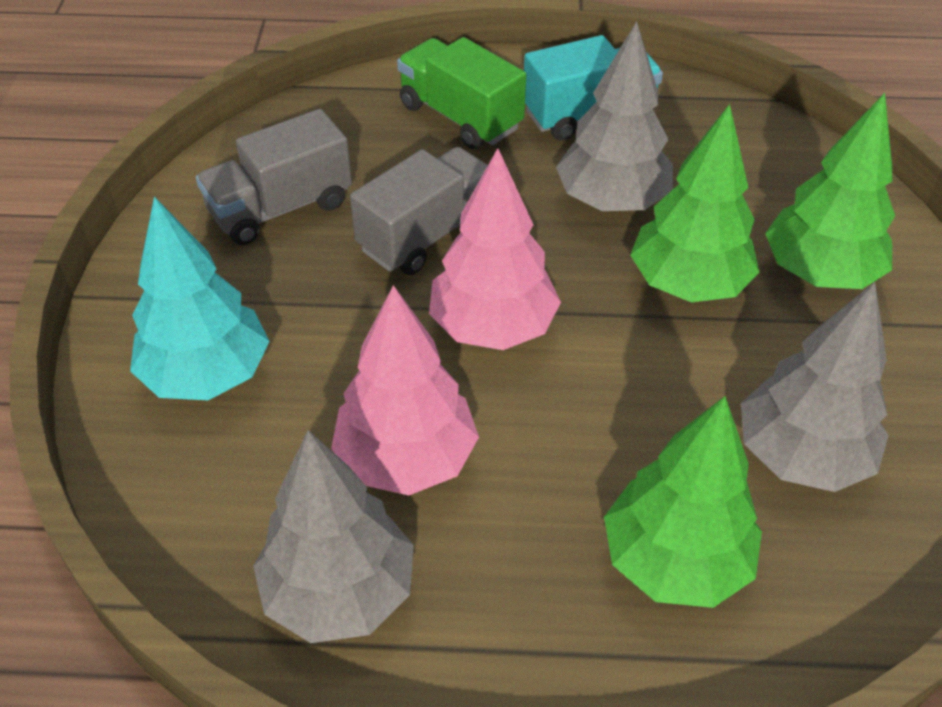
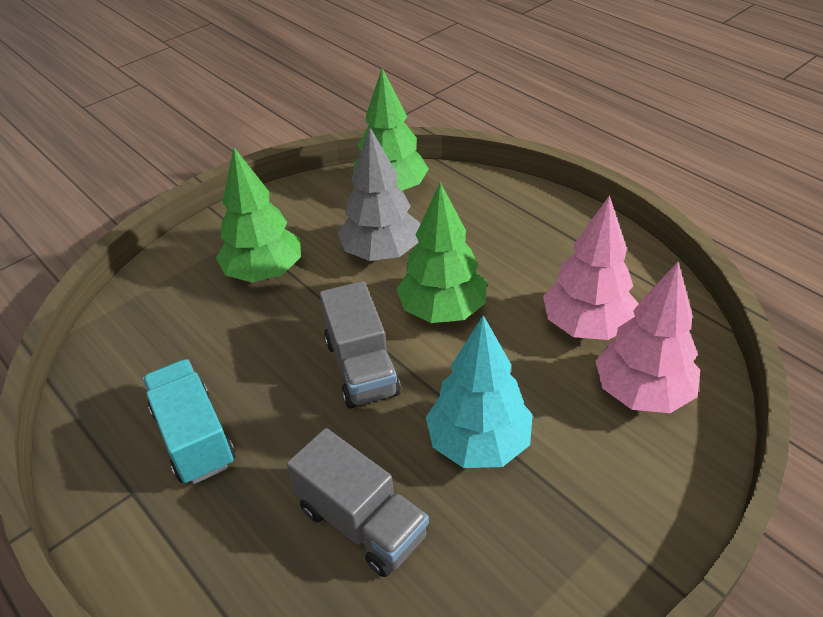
green truck: [397,37,526,149] = 1 -> none = 0
grey tree: [253,430,414,643] [556,21,673,211] [741,282,889,492] = 3 -> [337,128,420,261] = 1

